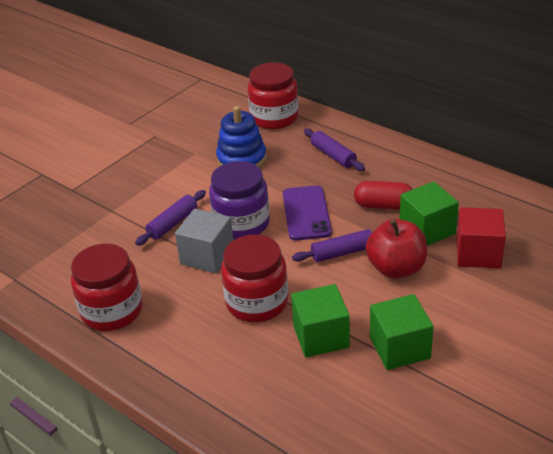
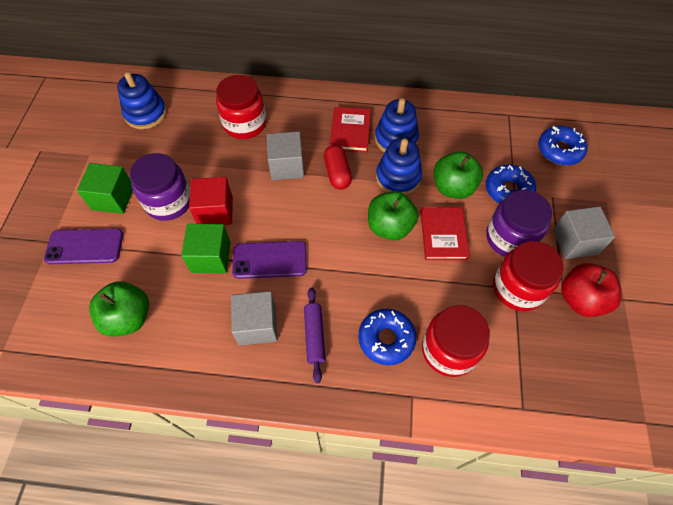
blue donut: none = 0 -> [358,309,417,365] [486,164,536,204] [538,126,588,165] = 3
blue stacking toy: [216,106,267,168] = 1 -> [117,72,167,129] [375,98,419,152] [376,138,422,195] = 3
green apple: none = 0 -> [89,281,149,337] [368,191,418,240] [434,151,483,199] = 3
green cube: [291,284,350,357] [370,294,434,370] [400,181,459,246] = 3 -> [77,163,133,214] [181,224,231,273] = 2
grey cube: [175,209,233,273] = 1 -> [231,291,277,345] [267,131,304,180] [553,206,615,259] = 3
purple jar: [209,161,270,239] = 1 -> [130,153,190,221] [486,190,552,257] = 2
purple phone: [283,185,332,241] = 1 -> [44,228,123,264] [232,241,307,279] = 2
purple rolling pin: [135,190,206,246] [292,229,372,262] [304,129,365,171] = 3 -> [304,287,326,383] = 1
red book: none = 0 -> [329,107,371,152] [420,207,470,260] = 2

